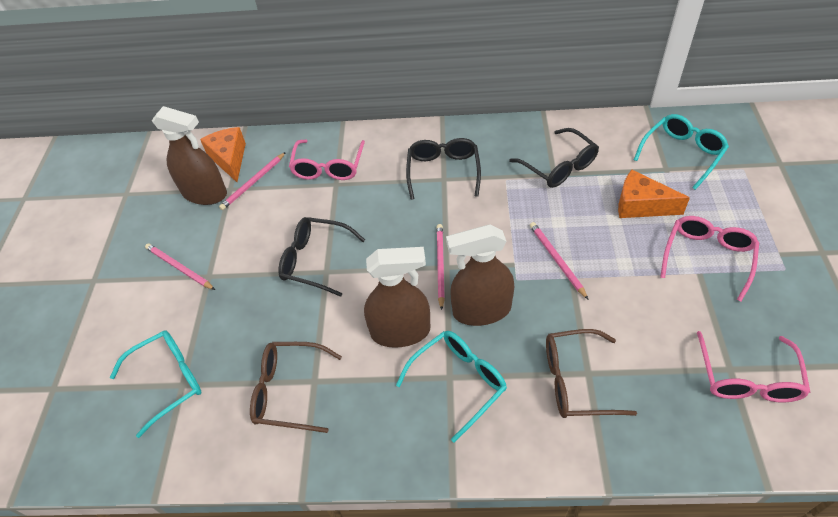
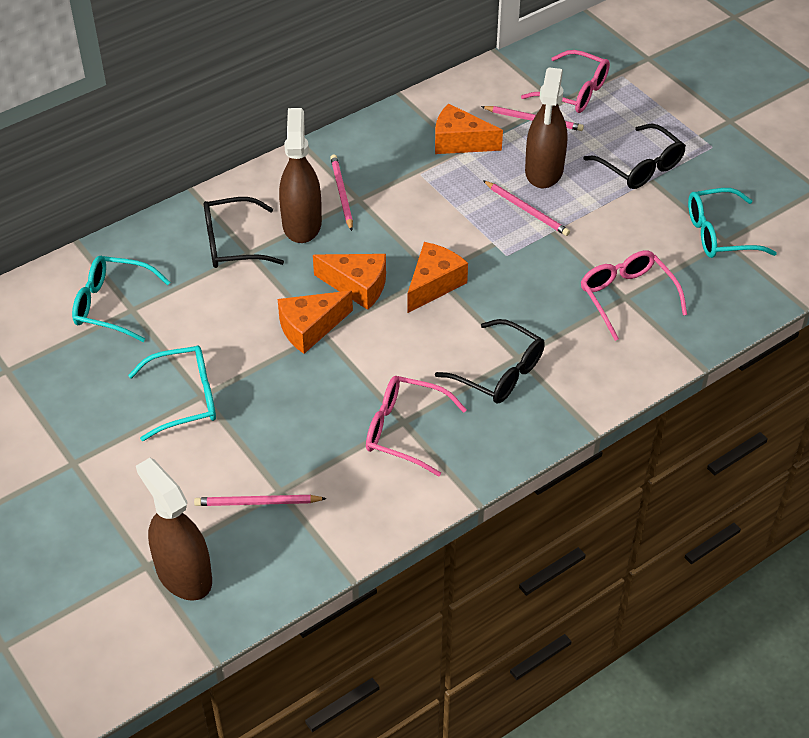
brown glasses: [250,342,342,433] [546,329,637,418] = 2 -> none = 0
orange cheese: [200,127,246,182] [618,170,690,218] = 2 -> [278,291,353,354] [313,254,386,310] [408,242,468,313] [435,104,503,154] = 4

